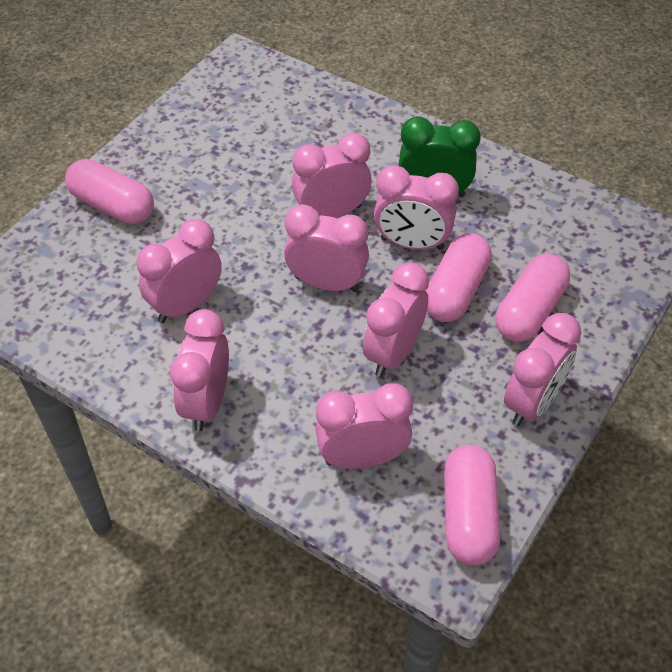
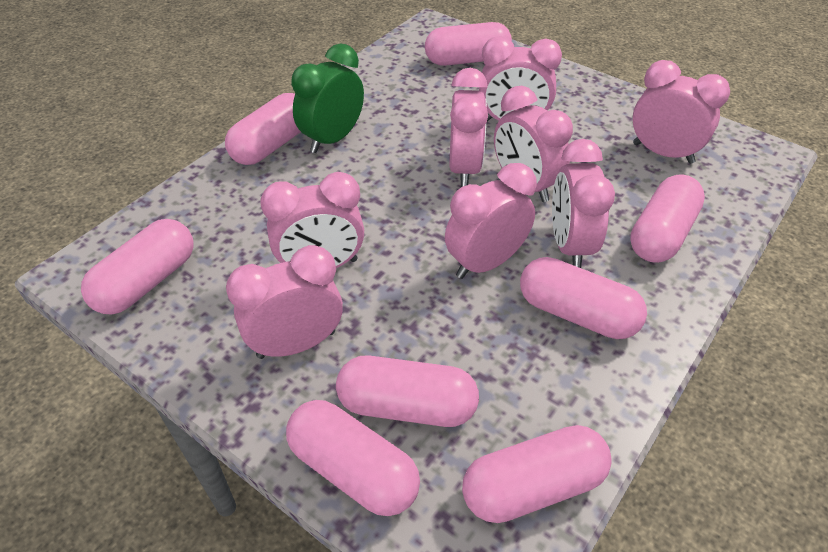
pink capsule: [65,159,154,224] [426,233,492,322] [444,445,500,565] [496,254,570,342] = 4 -> [81,219,193,315] [225,93,301,165] [286,400,420,516] [336,355,479,427] [425,22,512,66] [462,425,612,523] [520,257,647,339] [630,175,705,263] = 8

